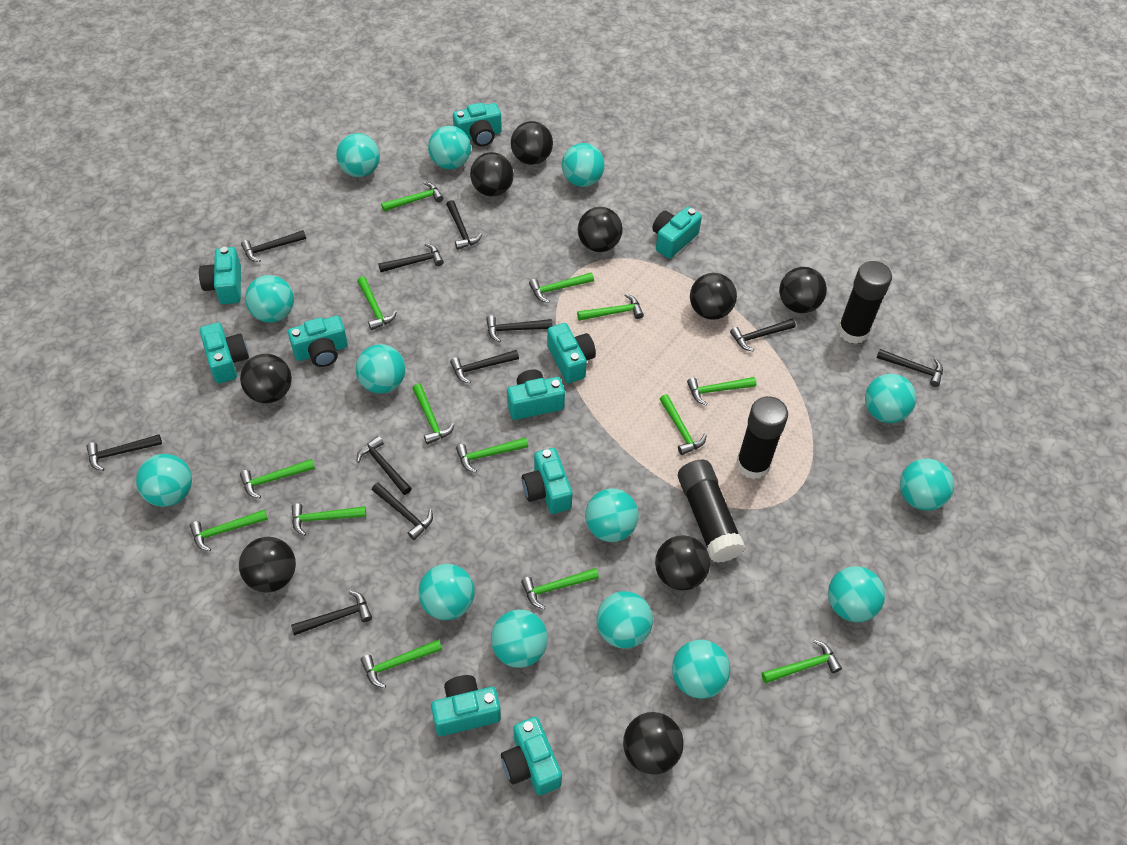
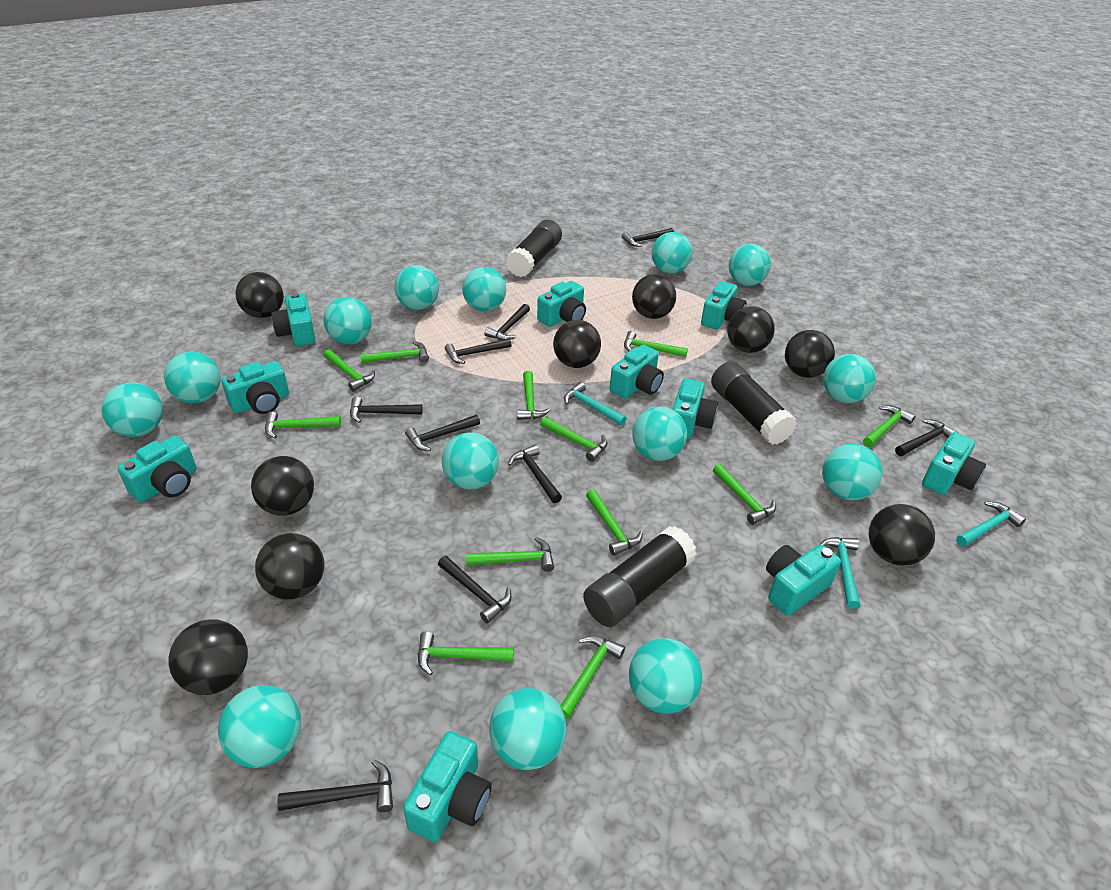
black hammer: [86,434,162,471] [241,230,306,262] [291,590,372,636] [357,436,412,495] [372,482,433,540] [378,243,444,272] [446,200,482,250] [450,350,519,383] [486,315,553,342] [730,319,796,351] [877,349,943,387] = 11 -> [277,760,393,812] [350,396,423,423] [405,415,480,451] [438,556,512,624] [445,338,511,364] [484,304,530,340] [508,444,562,503] [622,228,674,247] [895,420,958,456] = 9
green hammer: [190,509,268,551] [240,459,315,498] [291,503,366,536] [357,276,397,330] [361,639,442,688] [381,182,443,212] [412,384,455,444] [456,437,528,473] [521,568,599,609] [529,273,594,303] [577,294,644,321] [660,394,707,455] [687,377,757,405] [761,639,842,683] = 14 -> [265,411,341,438] [324,349,375,392] [360,341,429,363] [418,631,514,675] [466,537,554,572] [517,371,550,420] [540,417,608,462] [560,635,625,719] [586,489,643,556] [624,331,688,357] [713,464,776,525] [863,405,916,447] = 12
turquoise hammer: none = 0 -> [564,382,627,426] [820,537,860,609] [956,502,1026,547] = 3

